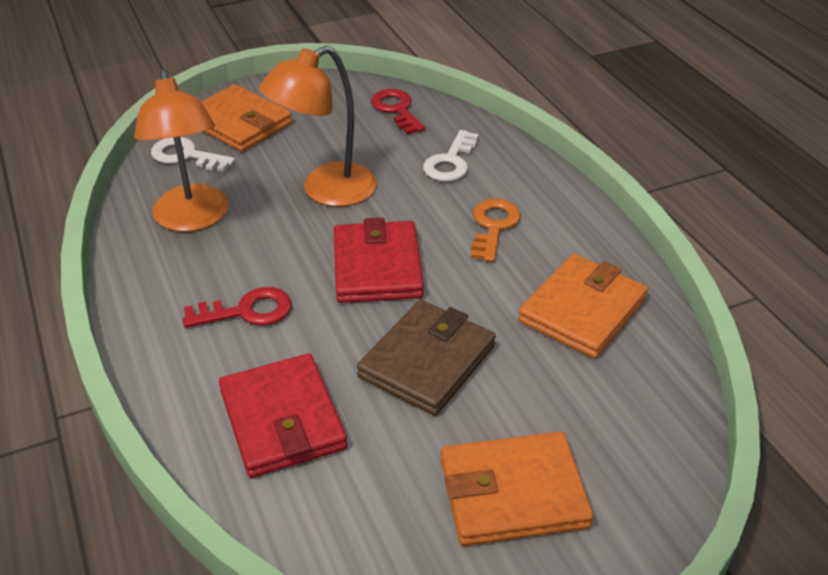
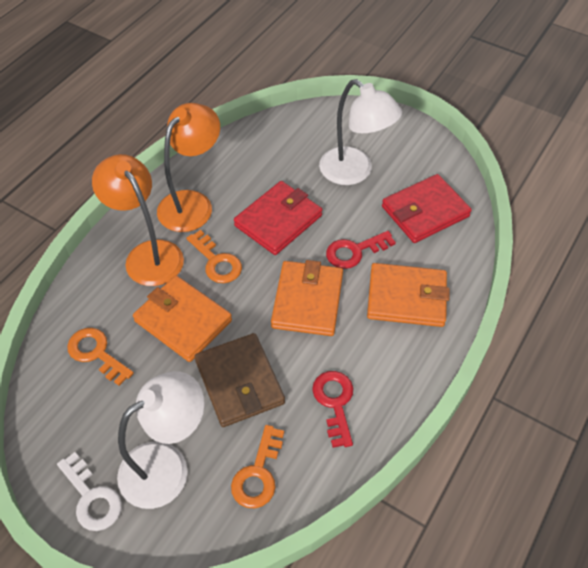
orange key: [471,199,521,262] = 1 -> [67,328,134,386] [187,230,242,283] [231,425,284,508] = 3
white key: [151,137,235,172] [423,130,479,182] = 2 -> [57,452,122,531] = 1
white lamp: none = 0 -> [117,371,205,509] [319,79,402,185] = 2

